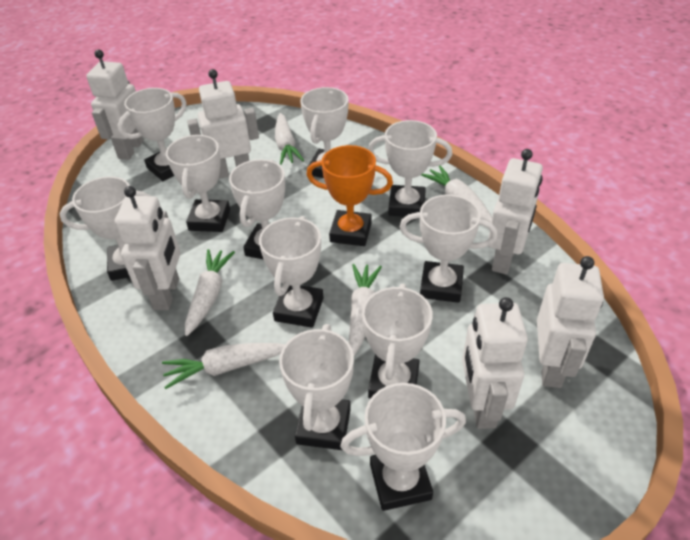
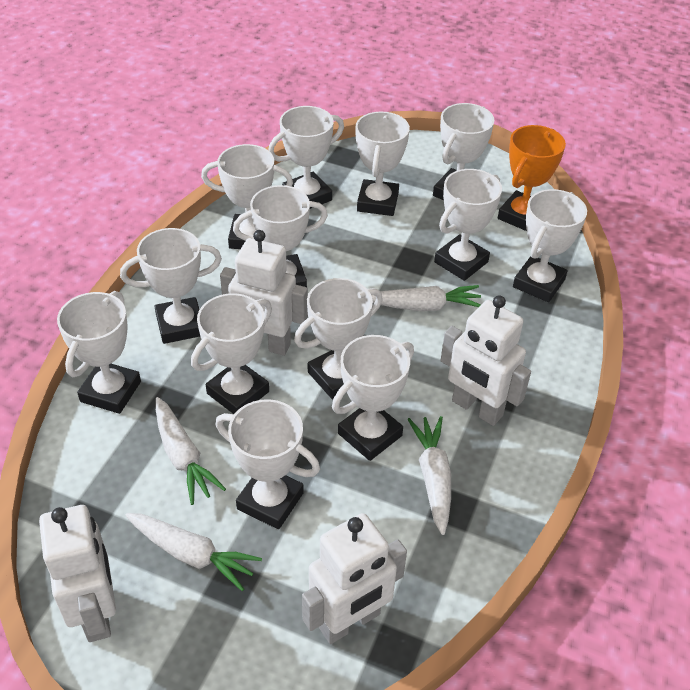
white carrot: [162,343,285,389] [185,249,235,336] [275,113,304,165] [349,264,382,356] [421,166,492,223] = 5 -> [125,513,262,591] [156,397,226,505] [371,285,481,311] [407,416,451,535] = 4
white robot: [86,50,144,160] [115,186,180,310] [187,69,259,179] [462,297,528,429] [488,149,543,275] [537,256,604,388] = 6 -> [39,505,116,642] [220,230,308,356] [302,513,407,644] [441,295,531,426] = 4
white trophy: [60,176,150,281] [118,88,187,181] [166,135,230,232] [229,159,285,260] [259,216,324,328] [279,324,354,450] [300,87,348,178] [341,383,466,511] [362,283,433,399] [368,120,452,217] [400,195,498,303] = 11 -> [57,291,141,414] [120,228,222,344] [191,293,272,414] [201,144,293,249] [216,399,320,529] [233,185,328,287] [268,106,344,209] [294,278,383,400] [332,335,414,461] [356,112,410,216] [433,103,494,200] [434,169,502,281] [513,189,587,302] = 13

